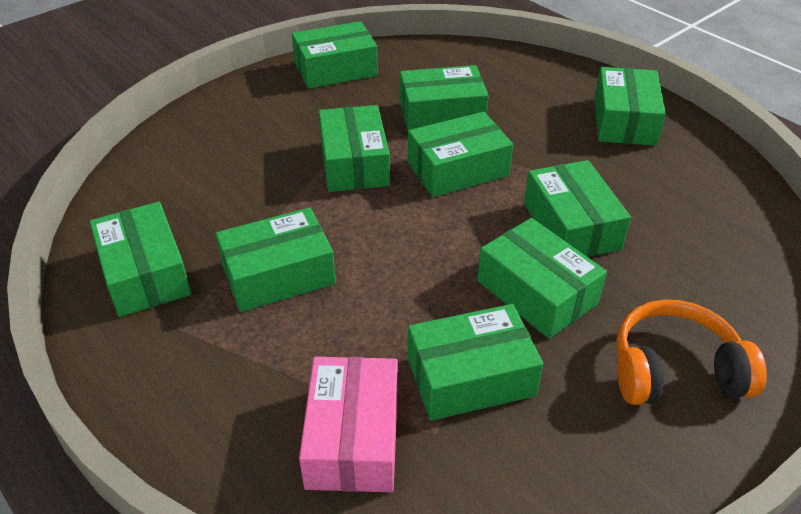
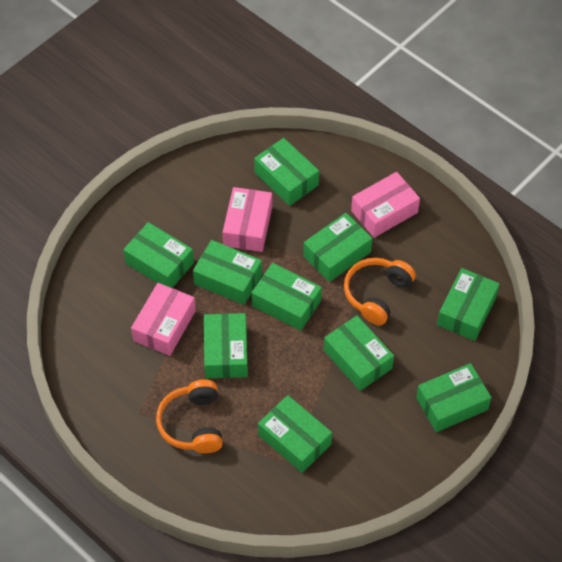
orange headphones: [616,299,767,405] = 1 -> [156,379,223,453] [344,258,416,326] = 2
pink box: [299,357,398,492] = 1 -> [131,283,196,356] [223,187,272,252] [351,172,420,238] = 3

